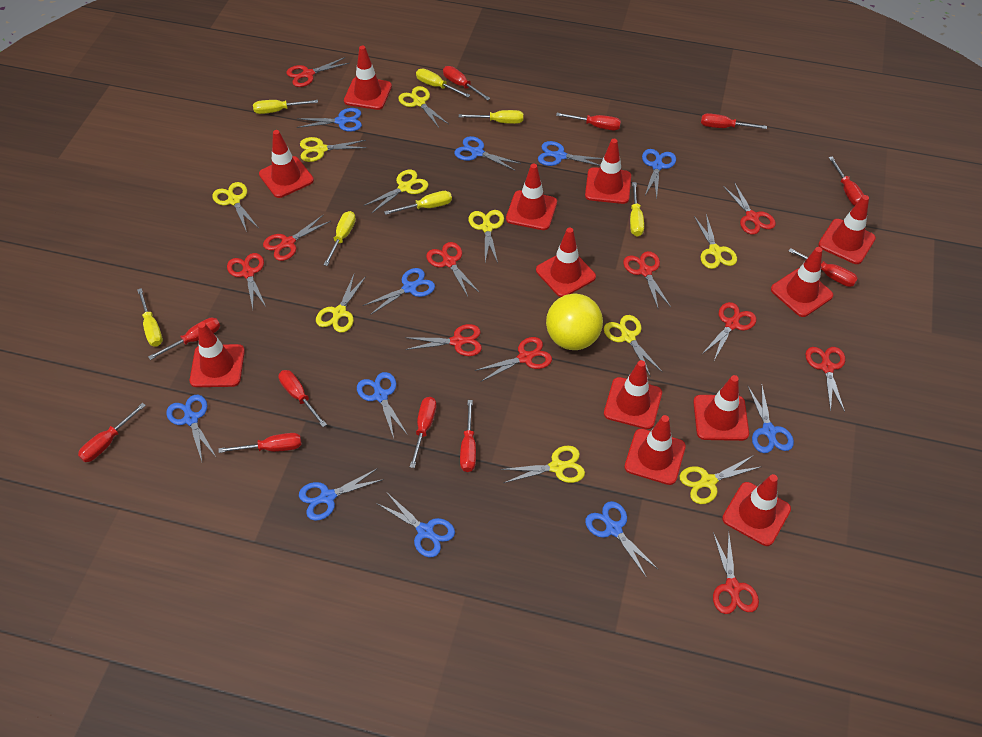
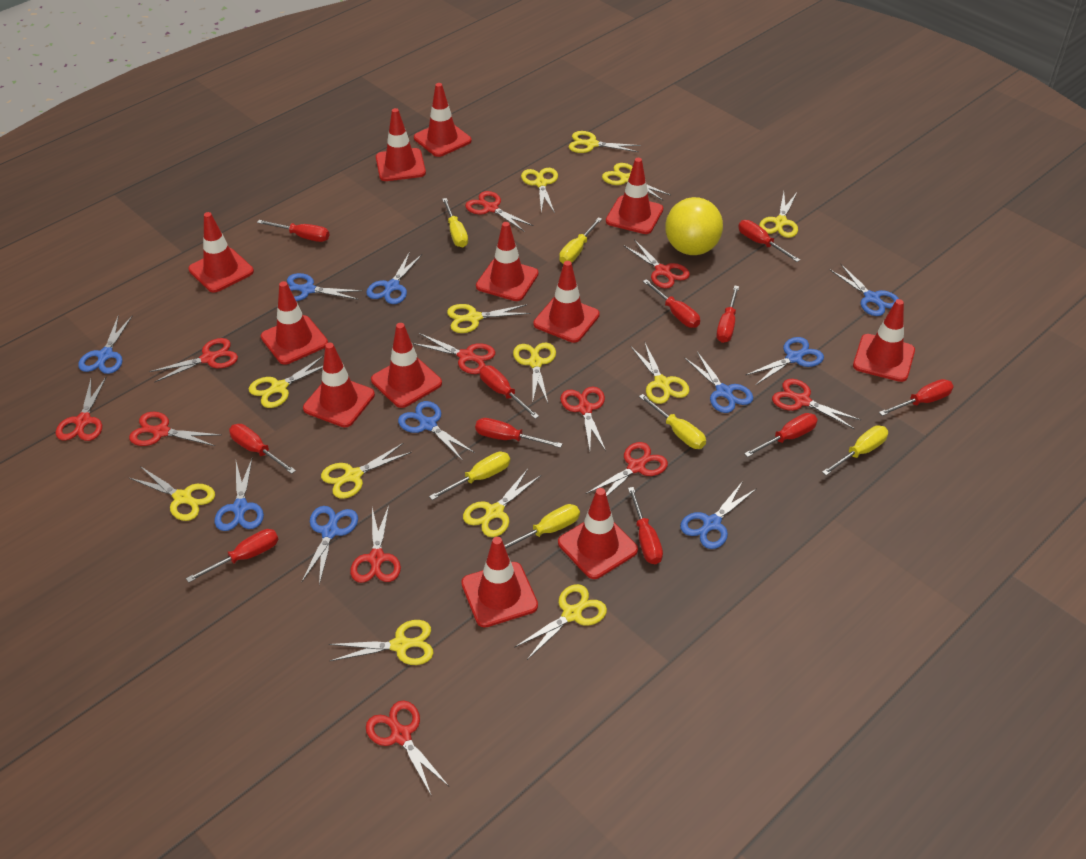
blue scissors: [166,395,217,461] [297,108,362,132] [299,468,384,521] [357,372,408,438] [363,268,435,315] [376,493,455,557] [454,136,521,170] [538,141,603,166] [585,501,658,578] [642,149,676,198] [748,386,794,453] = 11 -> [78,315,132,374] [215,459,264,531] [287,273,363,301] [302,506,358,585] [366,252,422,304] [398,401,475,461] [680,481,757,549] [684,352,753,413] [746,337,824,385] [830,264,899,316] = 10
yellow scissors: [212,182,258,232] [300,137,367,162] [316,275,366,333] [364,170,429,214] [398,86,448,128] [469,210,504,263] [500,446,585,483] [604,315,662,377] [680,455,760,504] [694,214,737,269] = 10 -> [128,466,215,521] [249,356,324,408] [321,443,412,499] [329,620,434,665] [447,304,531,333] [463,469,541,537] [513,343,556,404] [514,584,607,660] [521,168,558,213] [569,131,641,153] [602,163,670,201] [631,343,689,404] [759,192,798,238] = 13
yellow screwdriver: [137,288,163,347] [253,100,318,114] [323,211,356,266] [384,191,452,215] [416,69,470,97] [459,110,523,124] [630,182,644,236] = 7 -> [429,452,510,500] [442,198,468,247] [504,504,580,549] [559,217,602,264] [639,394,706,449] [822,425,888,475] = 6

